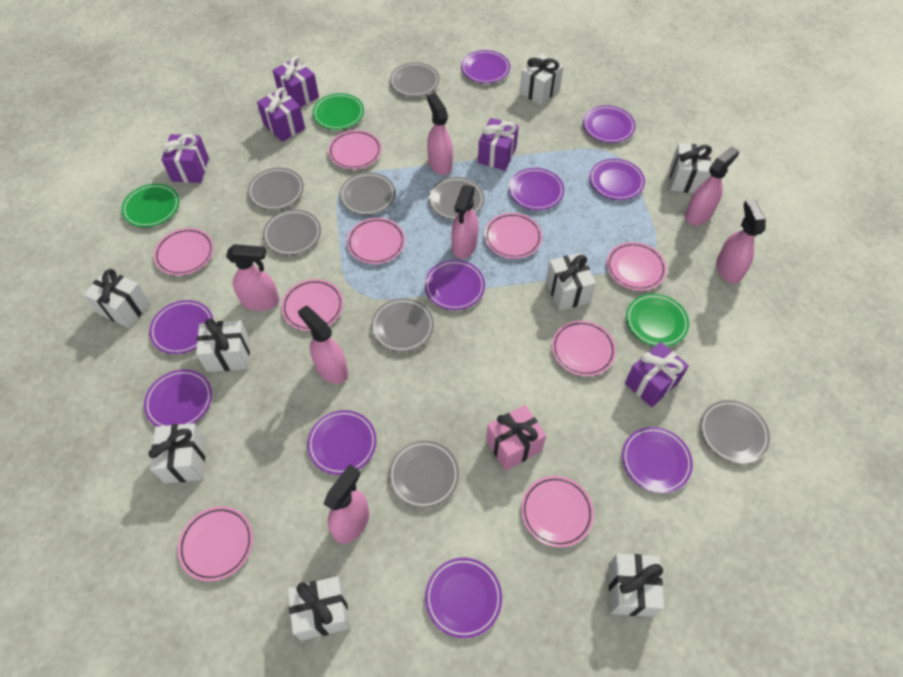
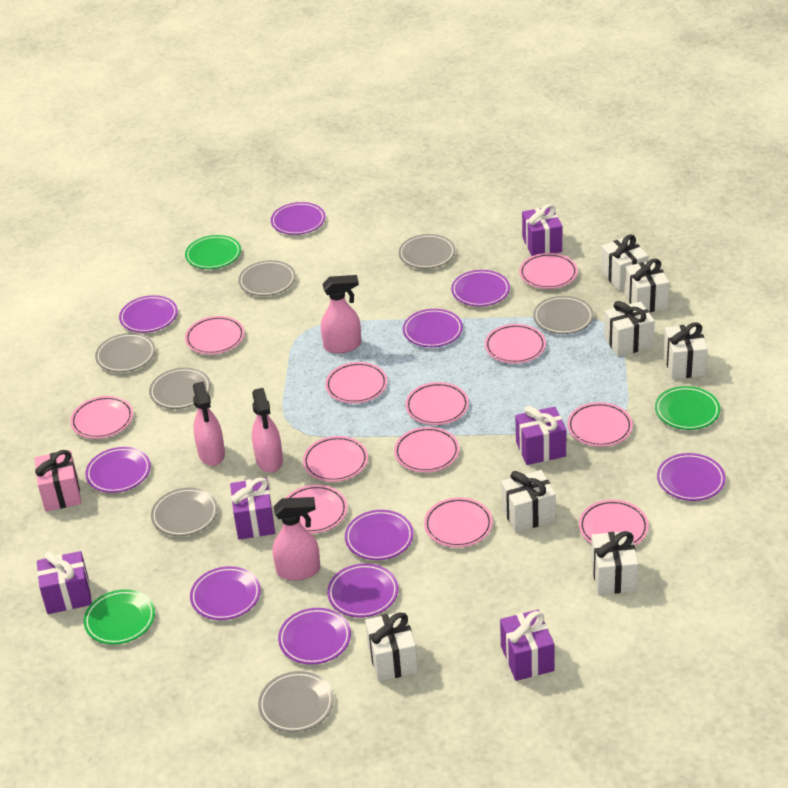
grey plate: [248,168,304,210] [263,209,321,255] [339,172,395,215] [371,298,434,352] [388,441,459,508] [390,62,439,97] [428,177,485,220] [700,400,770,464] = 8 -> [95,333,155,372] [149,368,211,409] [151,488,218,536] [238,260,296,296] [258,671,334,732] [399,234,455,269] [533,296,594,334] = 7
pink plate: [154,228,214,275] [178,506,253,581] [281,279,343,331] [328,130,382,169] [347,218,405,264] [484,213,542,259] [521,476,594,548] [552,320,616,376] [606,242,667,291] = 9 -> [70,396,133,439] [185,316,245,355] [286,485,347,534] [303,436,368,482] [325,362,387,403] [394,427,459,472] [405,382,469,425] [424,497,493,547] [485,324,546,364] [519,253,578,289] [567,402,633,447] [579,500,649,545] = 12
pink spray bottle: [226,244,279,311] [298,306,348,384] [323,464,369,544] [427,93,453,175] [451,185,479,259] [685,146,739,225] [716,199,766,284] = 7 -> [193,381,225,466] [252,388,283,473] [272,497,320,581] [321,275,361,353] = 4
white gift: [83,269,150,328] [149,423,206,483] [196,318,250,372] [287,576,350,641] [519,54,564,105] [546,253,596,311] [608,554,664,617] [670,143,712,193] = 8 -> [365,611,418,681] [501,470,556,533] [591,531,638,595] [601,234,648,291] [604,301,655,357] [625,259,669,312] [664,322,708,379] = 7

